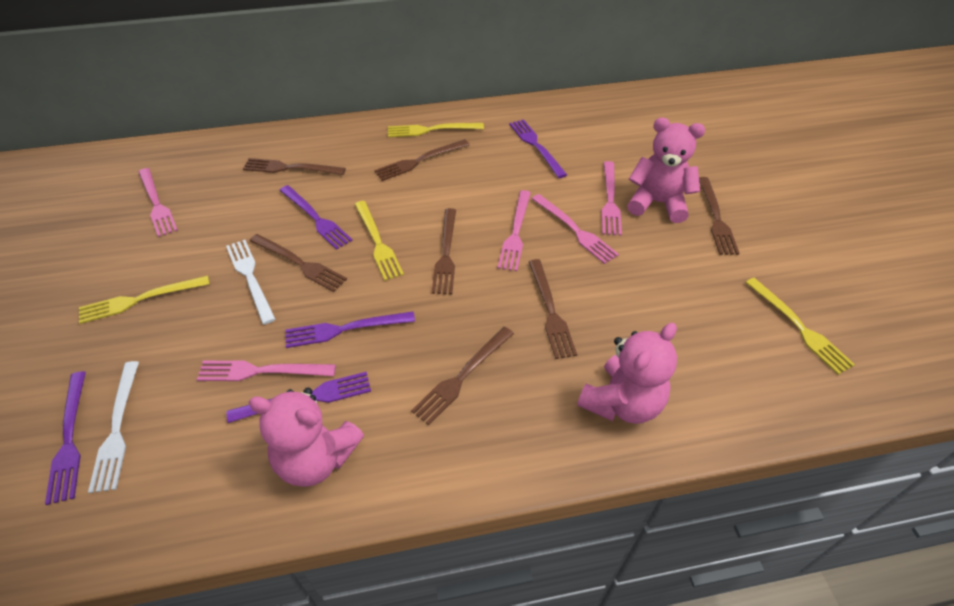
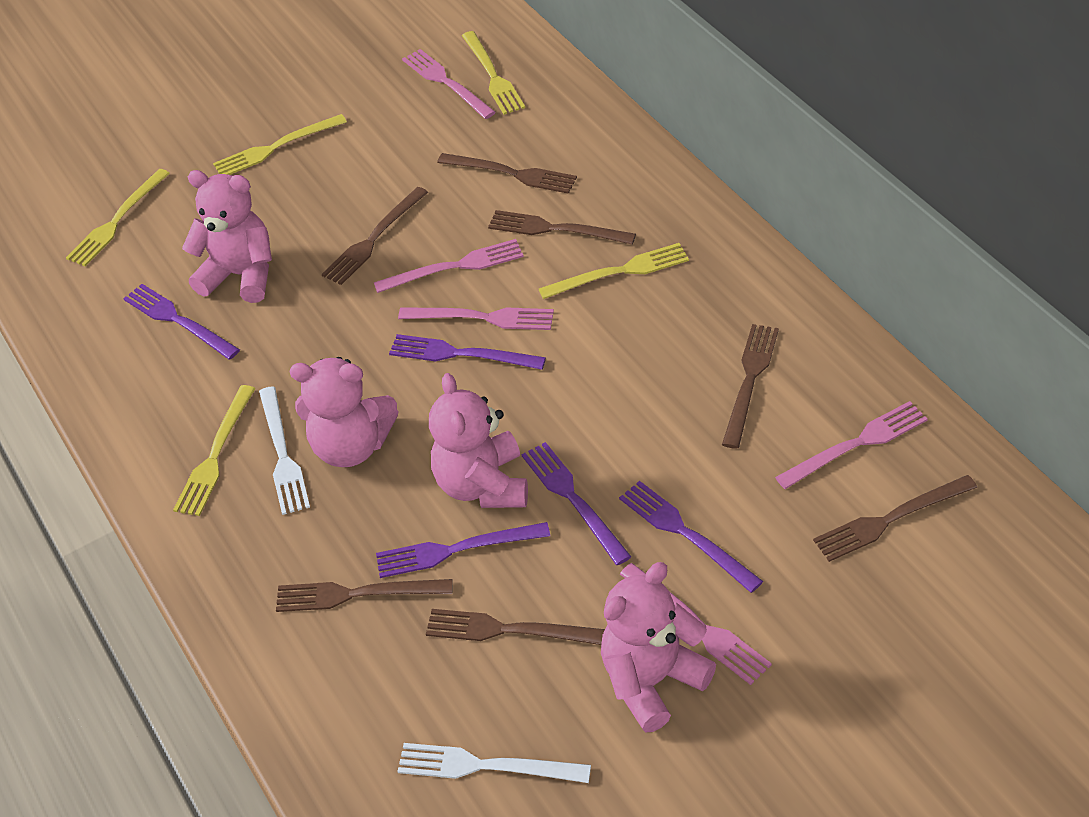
pink teddy bear: [249,388,364,487] [577,323,677,424] [627,118,705,223] = 3 -> [182,170,272,303] [290,357,399,467] [429,373,528,508] [601,562,716,732] = 4
yellow fork: [79,276,210,324] [355,201,404,281] [388,123,484,137] [745,278,855,375] = 4 -> [66,169,170,266] [173,385,256,516] [213,114,347,175] [462,31,525,115] [539,243,689,299] = 5

